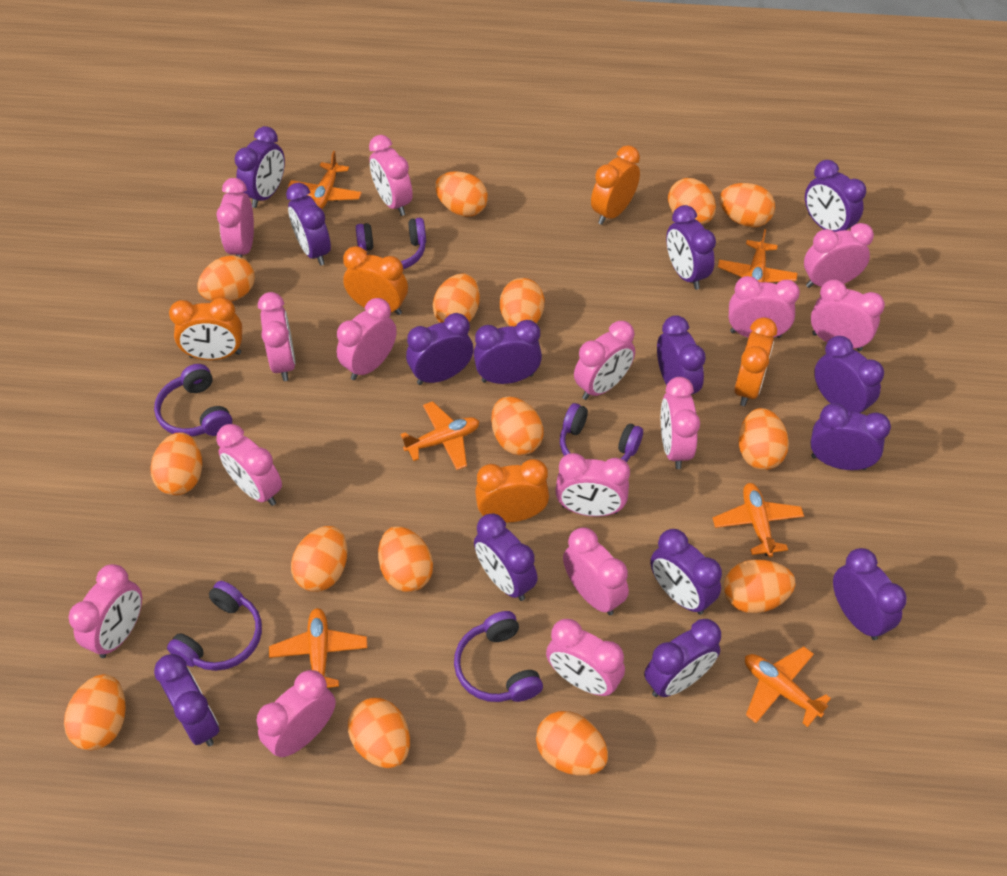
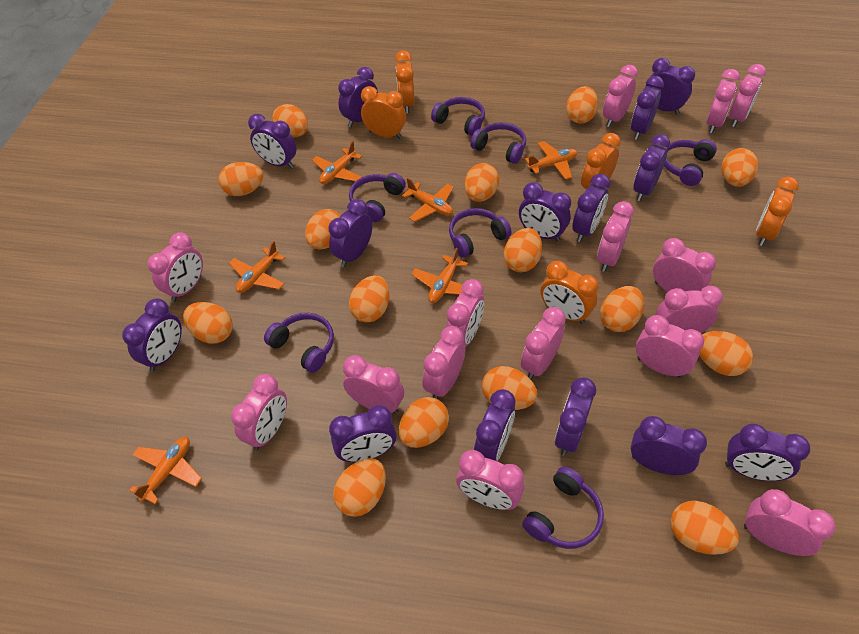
purple headphones: [154,364,232,436] [167,581,262,671] [356,218,426,269] [454,611,543,702] [560,403,643,463] = 5 -> [264,313,334,373] [349,173,406,222] [431,97,485,136] [449,208,511,258] [470,122,526,164] [522,466,604,549] [664,139,717,186] = 7

